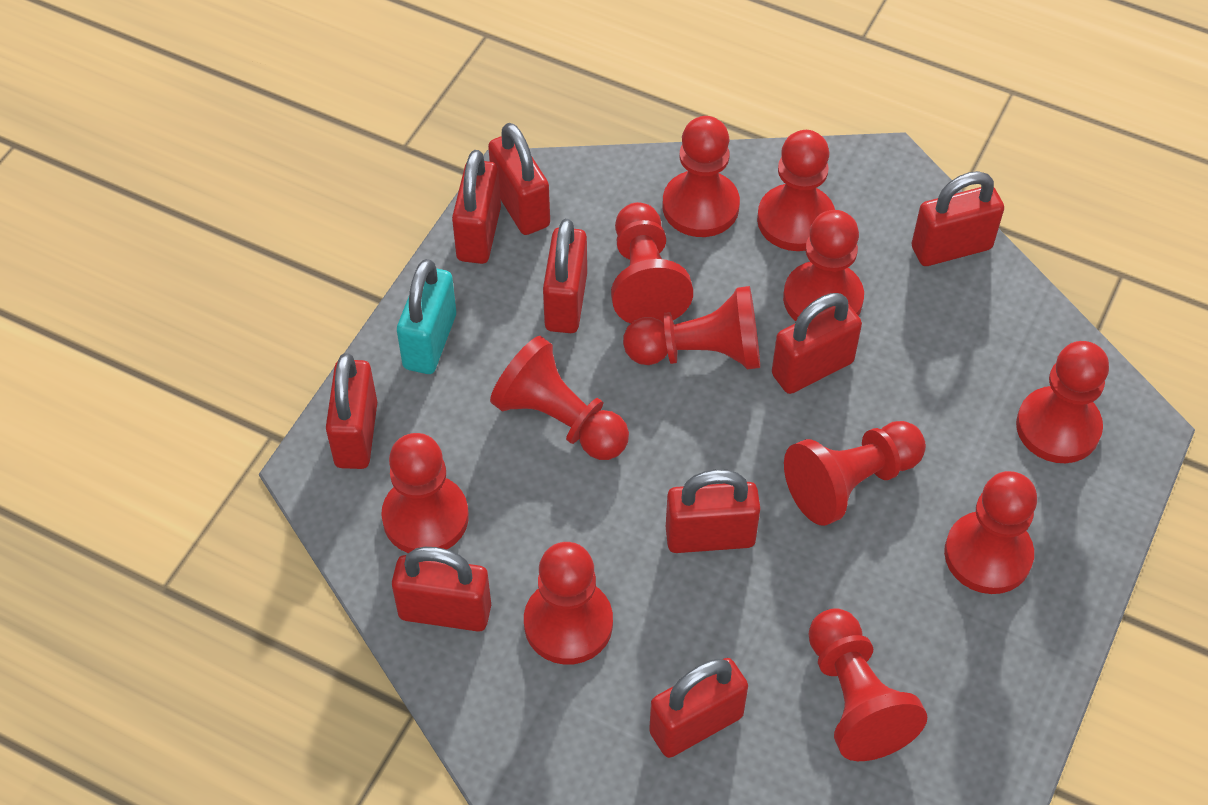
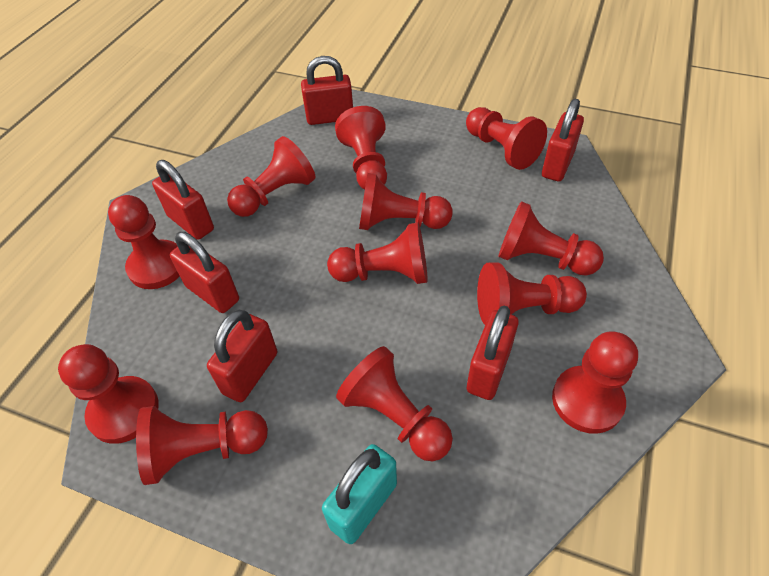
red padlock: [326,353,377,469] [392,547,491,632] [452,150,501,264] [488,123,550,235] [543,219,587,333] [649,658,748,758] [666,469,761,553] [772,293,862,394] [912,171,1004,266] = 9 -> [152,160,214,240] [170,232,239,313] [207,310,277,402] [301,56,353,125] [467,306,519,400] [542,99,584,181] = 6

